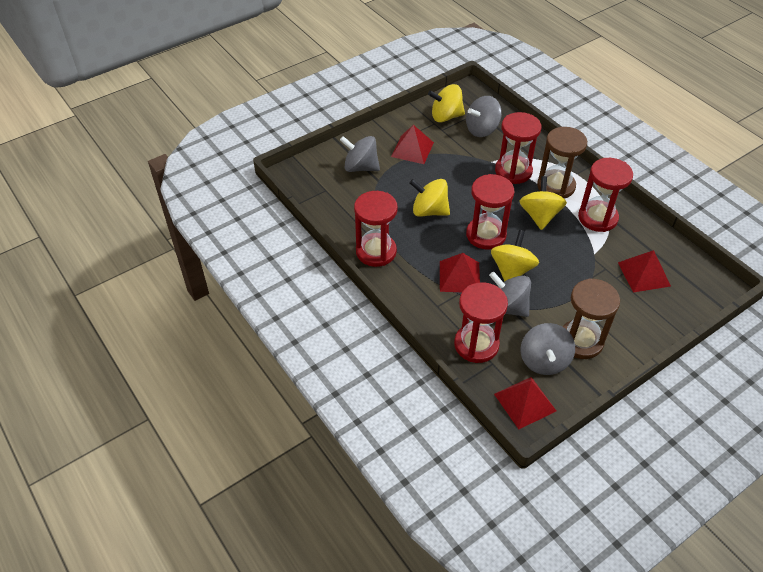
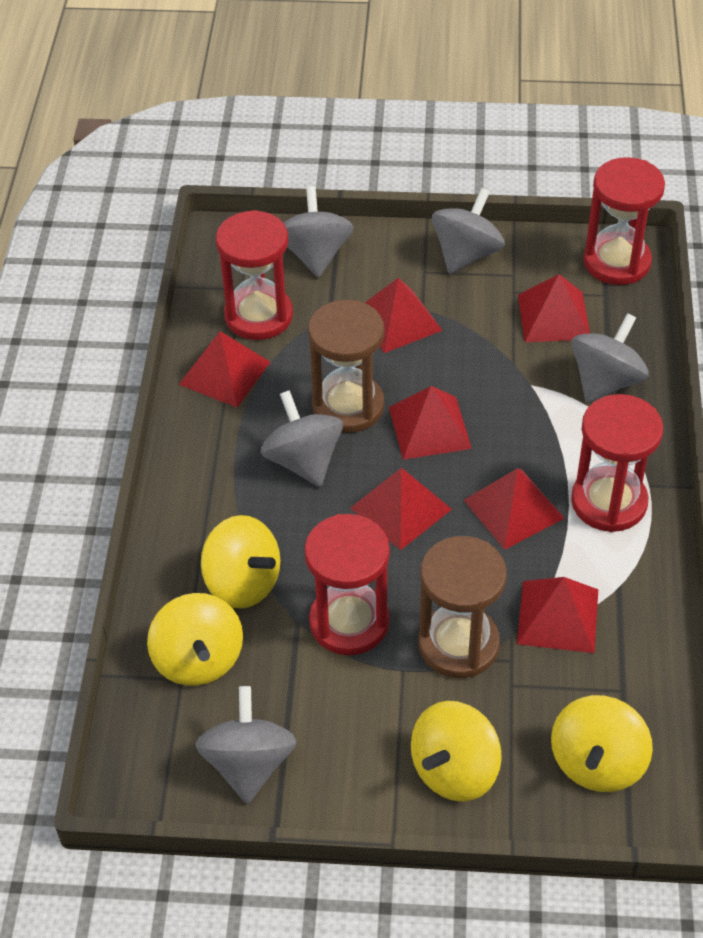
grey spinning top: [340,136,380,172] [466,96,502,137] [489,272,531,317] [521,323,575,375] = 4 -> [196,686,297,804] [261,390,343,487] [284,186,354,278] [432,188,505,274] [572,313,649,403] = 5
red hourglass: [354,191,398,267] [454,282,508,363] [466,174,514,249] [495,112,541,184] [578,158,633,232] = 5 -> [216,210,293,340] [304,514,390,655] [571,394,663,532] [584,157,665,285] = 4
red pyramid: [391,125,434,164] [440,253,480,292] [494,377,556,429] [618,250,671,293] = 4 -> [179,331,270,407] [350,468,452,550] [365,278,443,353] [389,386,472,460] [464,468,564,550] [517,577,598,653] [518,274,590,342] = 7

